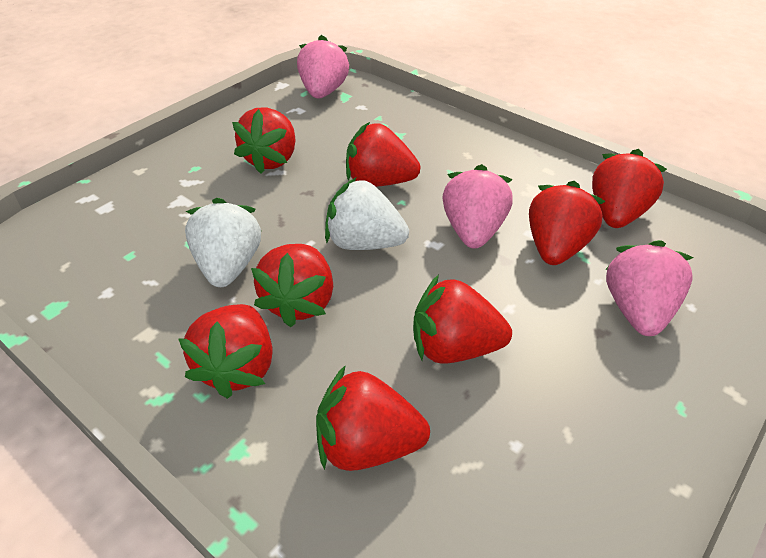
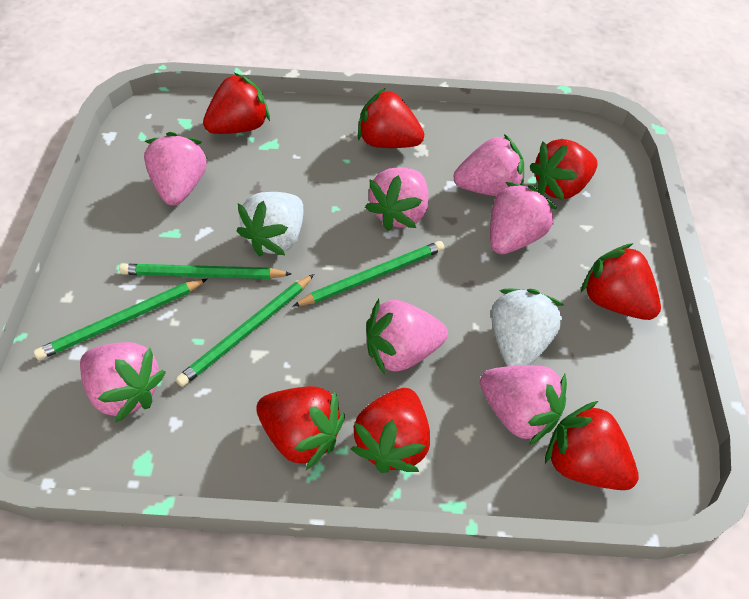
green pencil: none = 0 -> [34,279,207,360] [119,264,291,279] [176,274,314,387] [293,241,444,307] = 4
pink strawberry: [297,35,349,99] [442,164,513,248] [605,240,694,336] = 3 -> [80,342,166,422] [144,132,207,206] [365,167,429,231] [366,299,448,375] [454,134,524,196] [480,365,567,445] [490,182,557,254] = 7
red strawberry: [178,304,272,399] [232,108,295,174] [251,244,333,327] [316,365,430,471] [346,122,421,187] [413,275,512,364] [529,181,605,265] [592,149,667,228] = 8 -> [203,73,270,134] [256,386,345,470] [351,388,430,473] [358,88,424,148] [530,139,598,201] [545,401,639,490] [581,243,661,320] = 7

